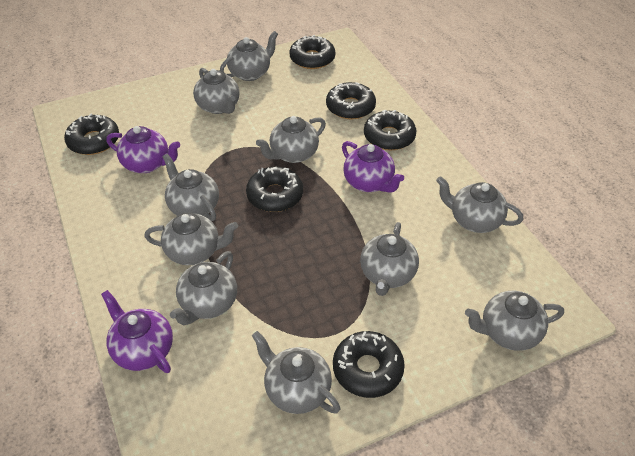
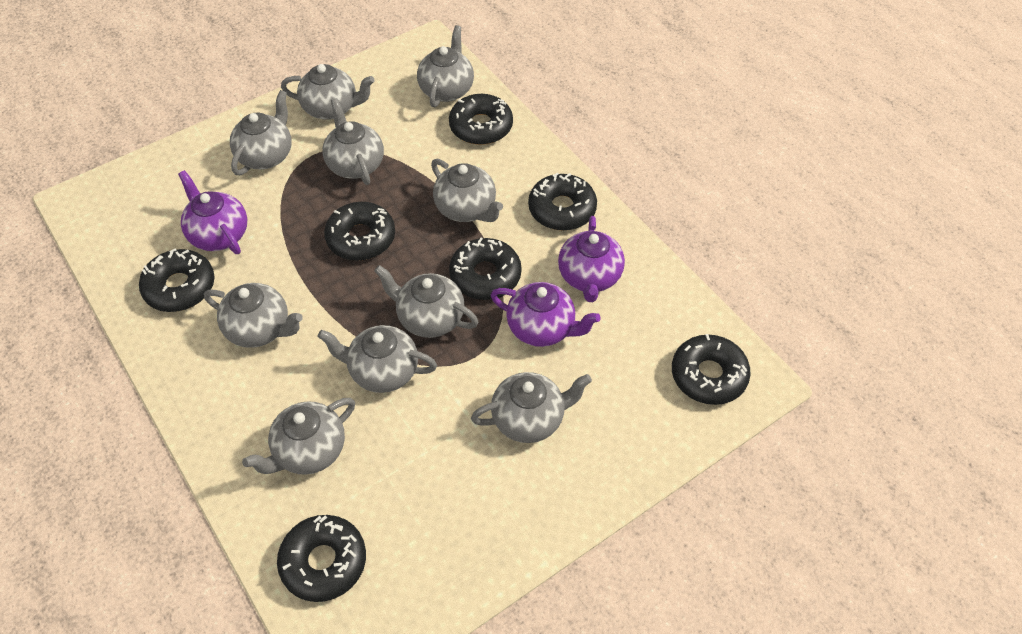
black donut: [64,114,119,155] [246,167,303,212] [289,35,335,69] [326,82,376,119] [333,331,405,398] [364,110,416,150] = 6 -> [139,248,214,312] [277,515,366,602] [324,202,395,261] [449,94,513,145] [449,238,522,300] [528,173,597,231] [672,334,751,405] = 7

